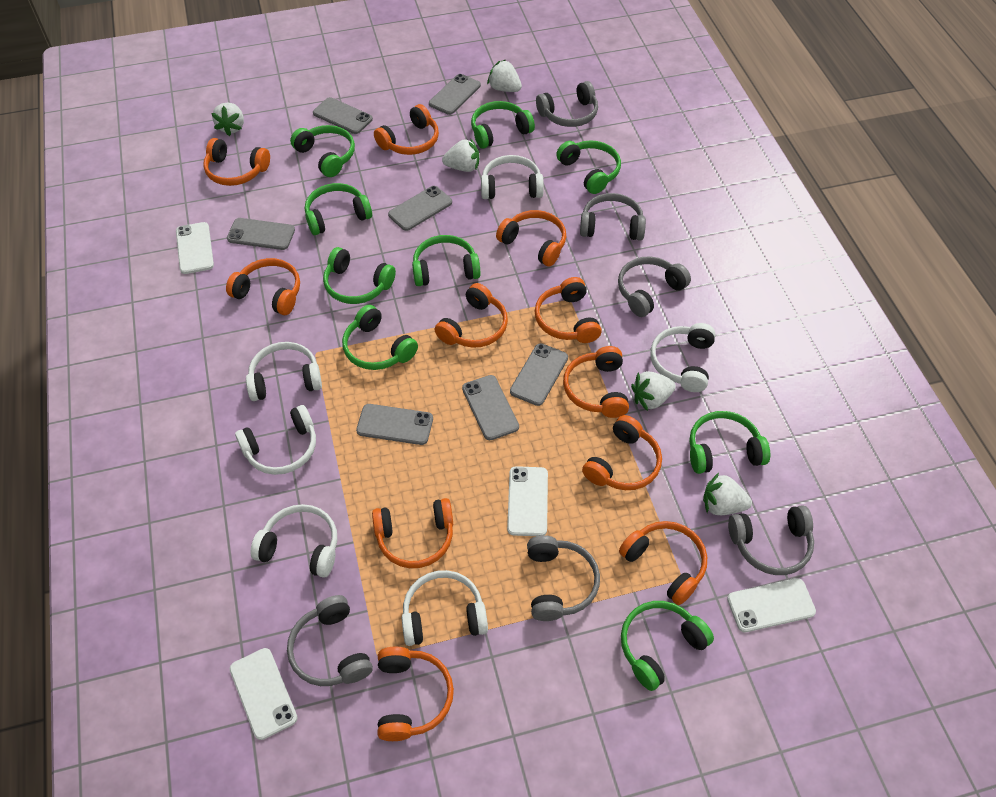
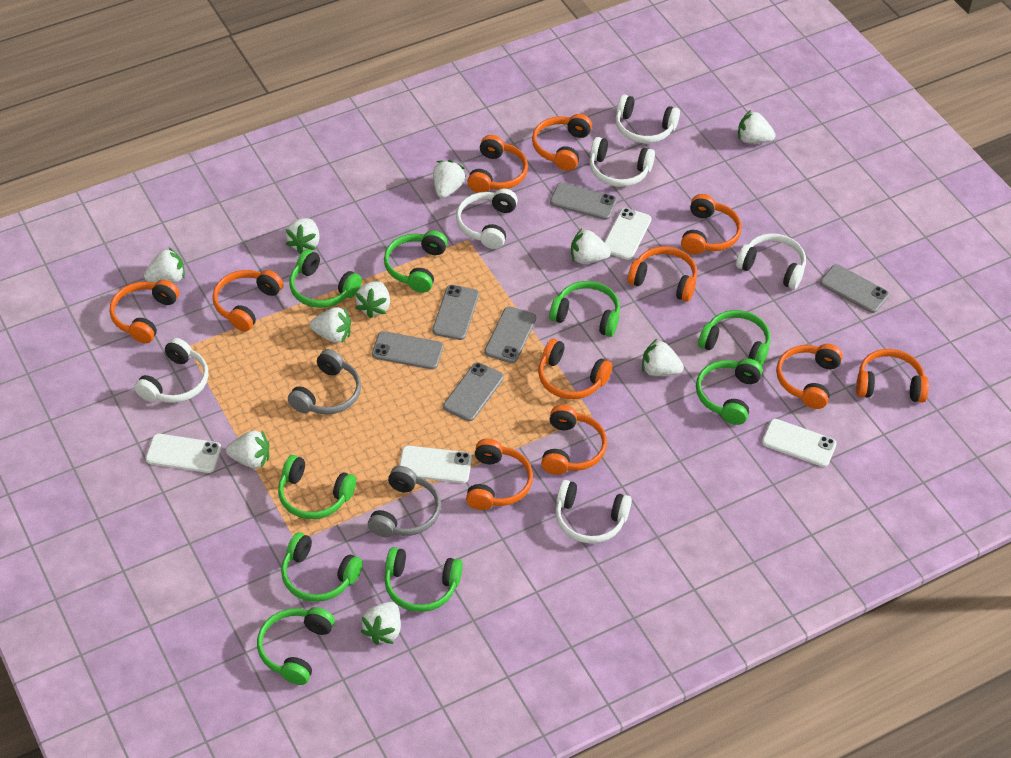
grey headphones: [287,595,373,686] [527,535,600,621] [536,81,598,127] [580,193,646,241] [618,256,691,317] [728,505,814,575] = 6 -> [288,349,361,414] [368,466,441,537] = 2
grey phone: [227,218,295,250] [313,97,373,134] [356,404,433,445] [388,186,452,231] [429,74,481,115] [462,375,519,440] [510,343,568,406] = 7 -> [372,331,443,369] [432,285,479,340] [443,362,504,421] [484,307,536,363] [550,182,617,220] [820,264,889,313] = 6
white strawberry: [211,103,244,136] [442,139,479,172] [487,60,522,92] [631,371,676,411] [703,473,752,515] = 5 -> [144,248,185,283] [226,431,269,468] [286,218,320,254] [310,307,351,343] [355,281,390,319] [360,602,401,645] [433,160,466,198] [571,228,611,264] [642,339,684,376] [738,110,776,143] = 10

